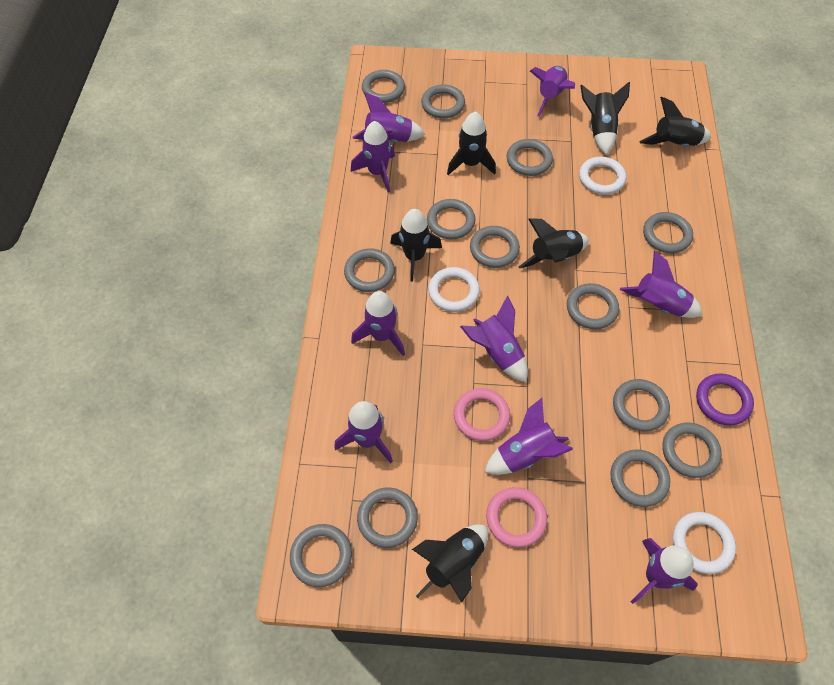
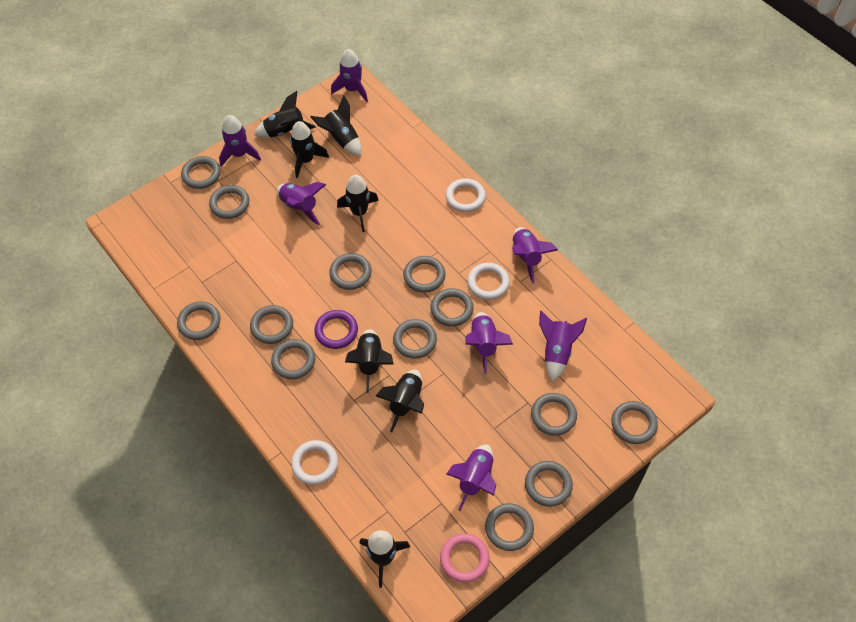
black rocket: [390,209,442,282] [412,524,488,603] [447,111,496,175] [519,218,589,268] [580,82,630,155] [639,97,711,147] = 6 -> [254,91,316,138] [290,121,329,178] [310,95,362,156] [337,175,379,232] [345,329,393,393] [359,530,410,588] [376,370,424,432] = 7
pink ring: [454,388,510,441] [486,487,547,548] = 2 -> [440,533,490,583] = 1
purple rocket: [334,401,393,463] [351,121,395,192] [351,291,405,356] [353,92,425,143] [460,296,528,382] [485,398,573,475] [530,66,575,117] [620,251,702,318] [630,538,697,604] = 9 -> [219,115,261,167] [277,182,326,225] [331,49,368,102] [446,444,496,511] [466,312,513,375] [512,227,558,283] [539,311,587,382] = 7

